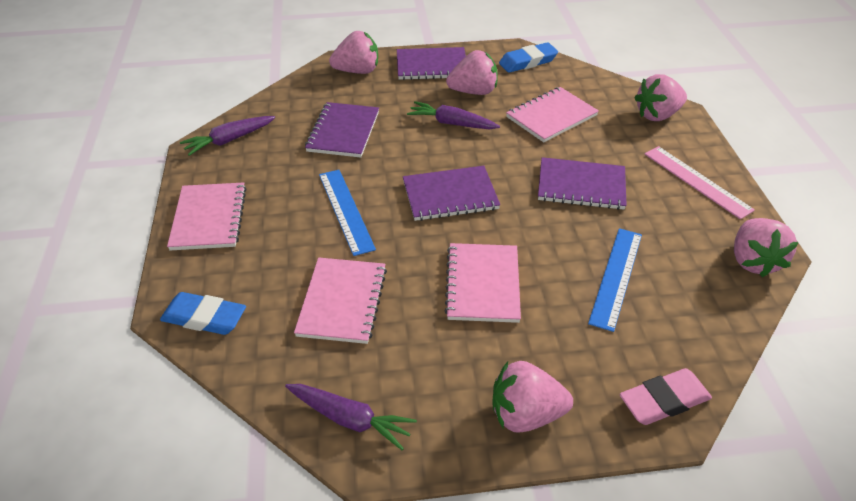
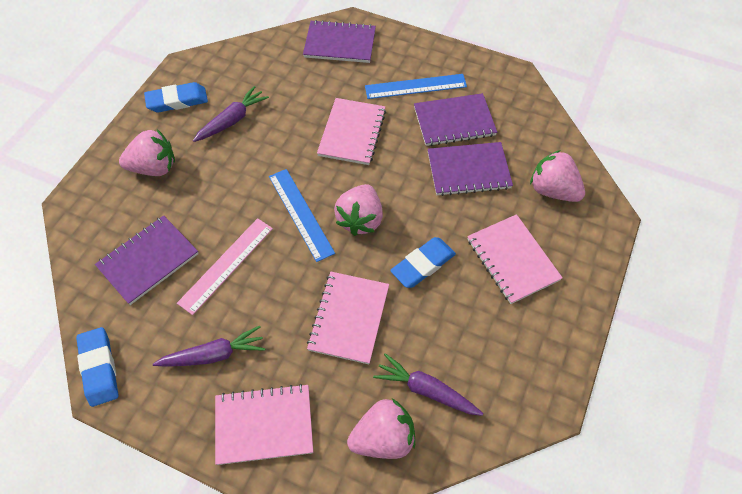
blue eraser: [160,292,246,335] [499,42,558,73] = 2 -> [76,327,119,407] [144,82,208,113] [390,237,456,288] = 3
pink eraser: [620,368,712,425] = 1 -> none = 0
pink strawberry: [329,31,378,74] [446,50,498,95] [492,361,573,433] [634,74,687,121] [734,218,798,277] = 5 -> [119,129,175,176] [334,184,383,236] [347,399,415,459] [530,150,585,202] = 4

